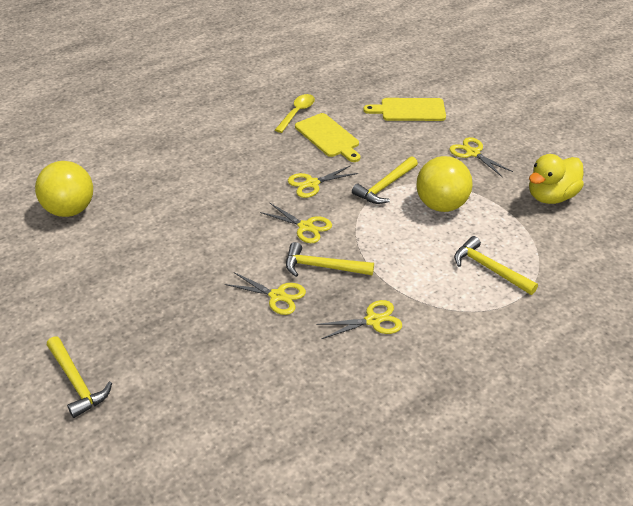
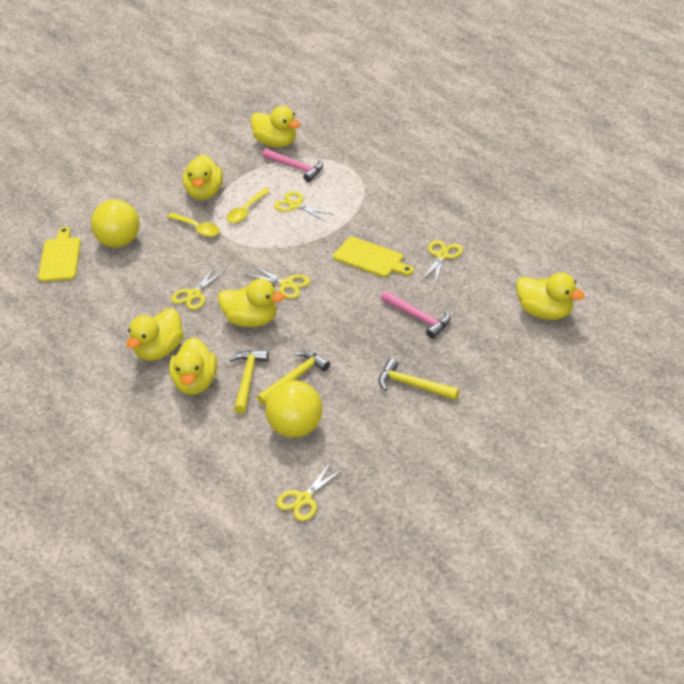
pink hammer: none = 0 -> [262,149,323,182] [381,291,450,339] = 2
yellow duck: [529,154,584,204] = 1 -> [126,308,184,361] [169,337,217,395] [183,154,223,200] [218,279,285,327] [251,106,301,147] [516,272,585,320] = 6
yellow hammer: [47,336,112,418] [286,242,374,277] [352,156,418,204] [454,236,538,295] = 4 -> [229,350,269,414] [257,350,330,405] [378,358,460,400] = 3
yellow spoon: [275,94,315,133] = 1 -> [167,212,220,237] [226,188,270,223] = 2

